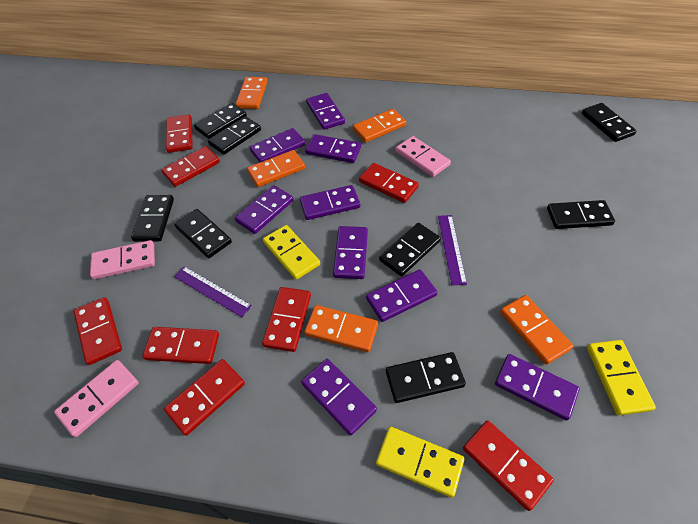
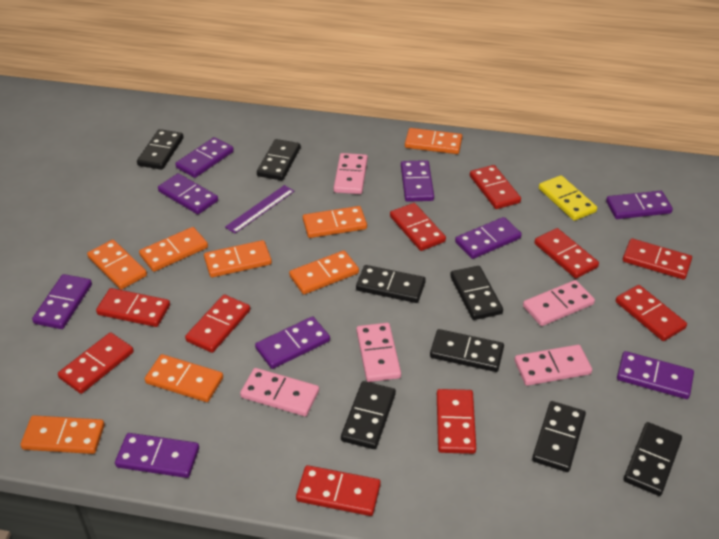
orange domino: [236,77,267,109] [247,150,305,187] [304,305,378,352] [353,109,406,143] [500,295,573,365] = 5 -> [20,415,105,454] [87,240,147,290] [139,227,208,272] [145,354,223,402] [204,240,272,278] [289,250,359,294] [303,206,367,238] [405,128,462,154] = 8
pink domino: [54,360,139,437] [90,240,155,279] [395,136,451,177] = 3 -> [240,368,319,417] [334,153,368,194] [356,323,401,382] [515,345,592,386] [523,280,595,326] = 5
purple ruler: [174,266,252,317] [438,215,467,285] = 2 -> [225,185,294,233] = 1
red domino: [73,297,122,365] [143,327,219,364] [161,146,220,187] [164,359,245,436] [166,114,193,153] [262,287,311,352] [359,163,419,203] [463,420,554,511] = 8 -> [58,332,134,394] [96,288,170,327] [185,295,250,353] [296,465,381,516] [390,203,446,251] [437,389,476,454] [470,165,521,209] [534,228,599,278] [616,285,687,341] [623,238,692,279] = 10
yellow domino: [263,225,320,280] [376,427,464,498] [587,340,656,415] = 3 -> [539,175,597,221] = 1

